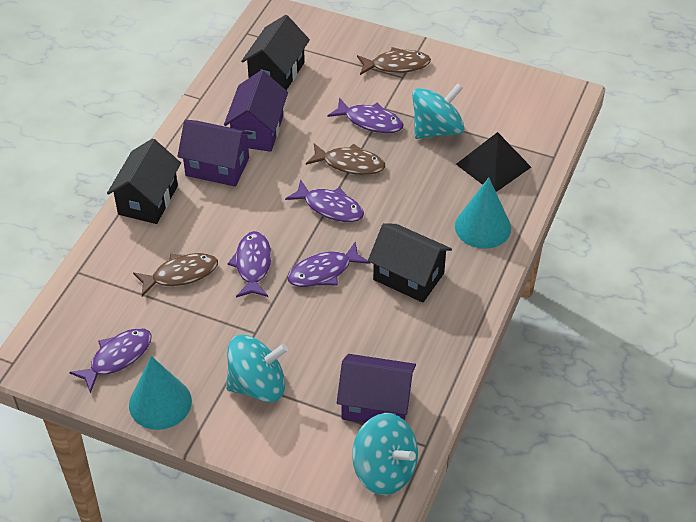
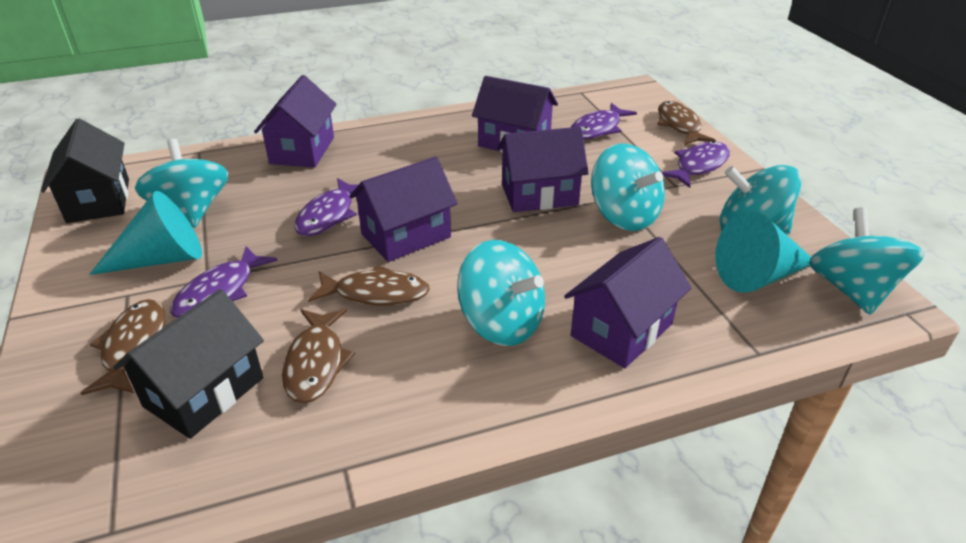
black house: [107,138,181,224] [241,15,310,90] [368,223,452,303] = 3 -> [41,119,129,223] [113,289,264,439] = 2
black pyramid: [456,132,531,192] = 1 -> none = 0
brown fish: [133,253,218,297] [306,143,385,175] [357,47,431,75] = 3 -> [81,299,165,395] [282,309,355,403] [308,265,430,306] [657,101,716,145] = 4
purple fish: [69,328,152,393] [228,231,271,298] [285,179,364,222] [287,241,370,287] [327,98,404,133] = 5 -> [170,246,278,318] [294,178,359,236] [571,103,637,139] [662,141,730,188] = 4
purple house: [177,120,252,187] [224,70,288,152] [337,354,416,423] = 3 -> [254,75,337,167] [349,157,458,262] [472,76,558,152] [497,127,589,212] [564,237,692,368] = 5
turquoise spinning top: [226,335,288,402] [352,413,418,495] [412,83,465,139] = 3 -> [135,139,228,228] [457,240,545,346] [591,144,665,231] [720,165,801,234] [809,207,924,315] = 5

